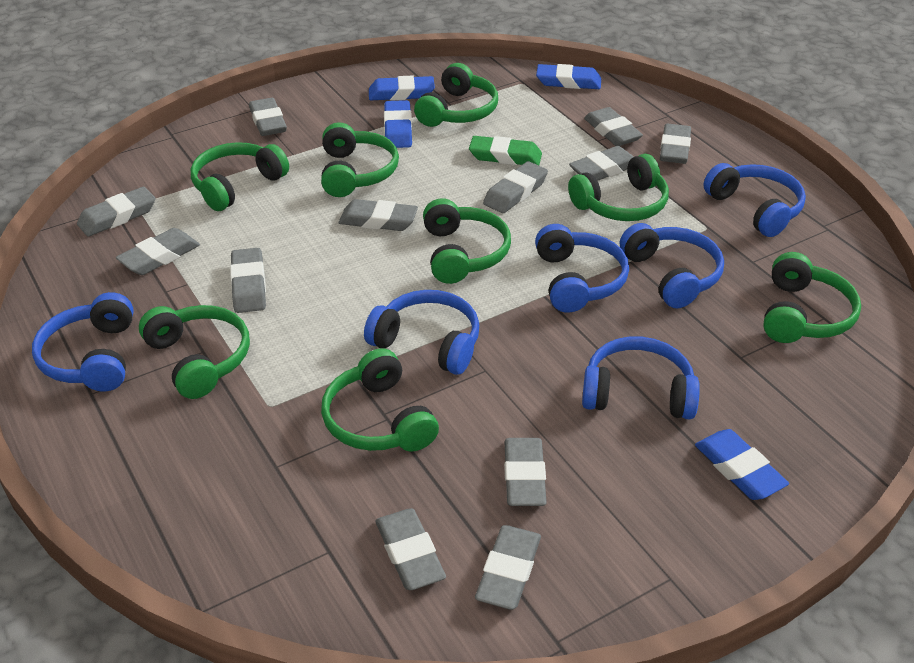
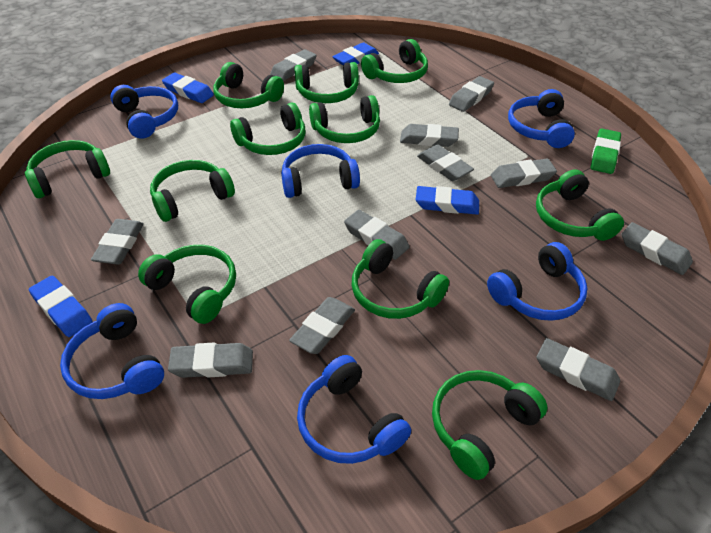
green headphones: [139,305,250,399] [191,142,289,211] [321,122,399,197] [321,348,439,452] [414,63,498,127] [423,198,511,284] [568,154,669,221] [763,252,861,343] = 8 -> [25,140,110,198] [138,245,236,324] [150,160,235,222] [213,62,284,108] [230,102,306,155] [295,62,359,103] [309,95,380,143] [352,239,449,319] [361,39,428,83] [432,370,548,480] [536,169,624,241] = 11
grey eraser: [77,187,156,237] [116,228,200,275] [230,248,266,313] [249,98,287,136] [339,199,418,231] [375,508,446,590] [475,525,541,610] [483,161,548,213] [504,438,547,506] [569,146,634,181] [584,107,643,146] [660,124,691,164] = 12 -> [91,219,144,265] [168,343,253,378] [270,49,317,81] [289,297,355,354] [344,210,410,260] [400,124,459,147] [417,144,474,181] [449,76,494,112] [491,159,557,188] [537,338,620,401] [621,222,693,275] = 11

